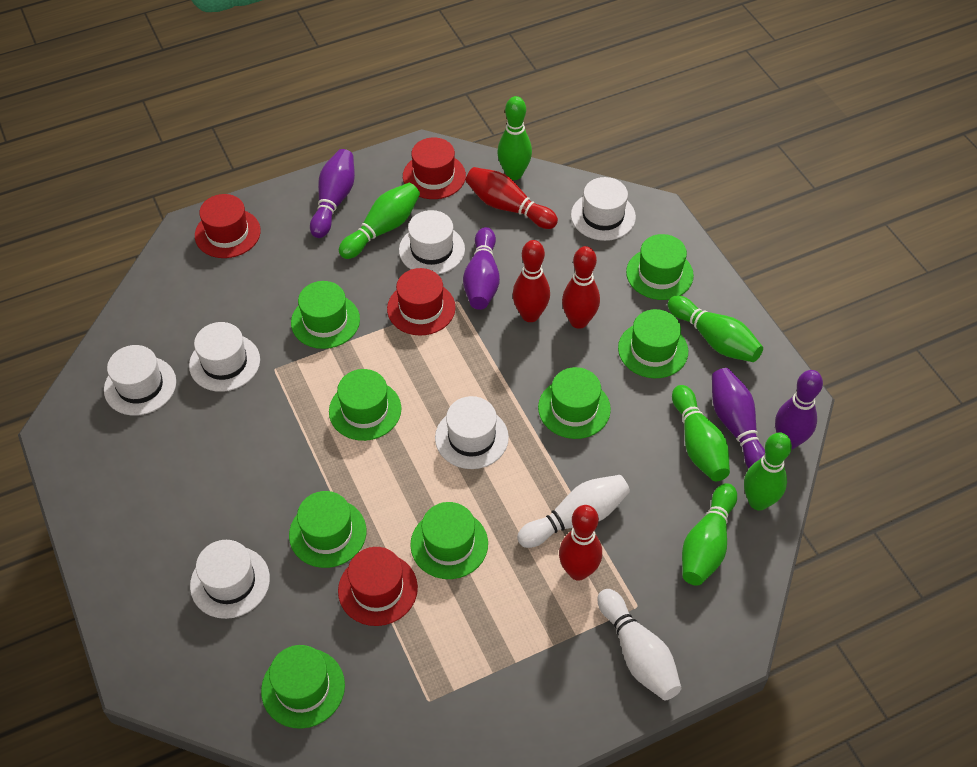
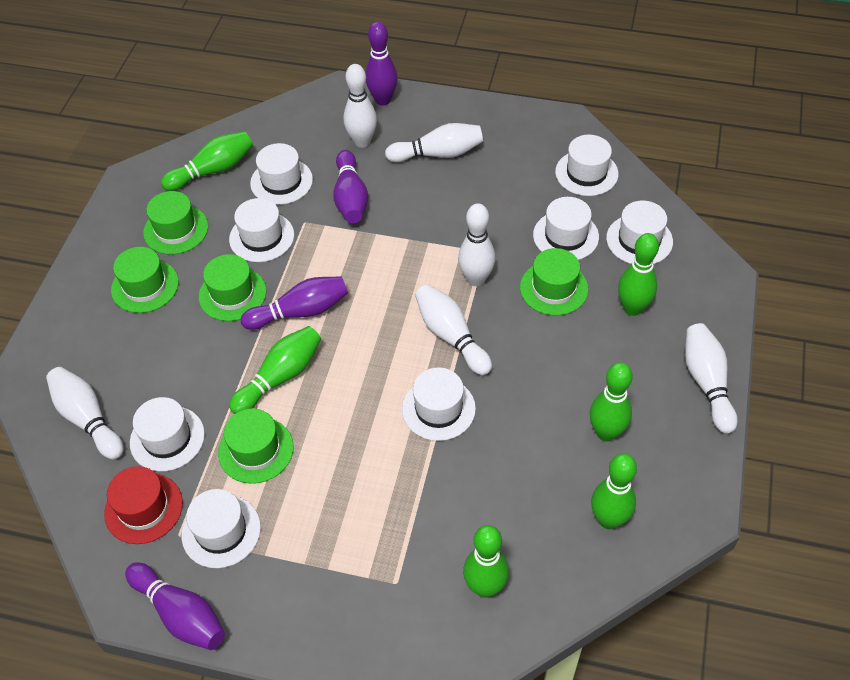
green hat: [261,645,345,729] [289,491,366,568] [291,281,360,349] [329,369,401,441] [410,502,488,579] [538,367,611,439] [618,309,688,378] [626,234,694,300] = 8 -> [111,247,179,313] [143,191,208,255] [199,254,266,321] [218,408,294,484] [520,248,588,316] = 5
red bowling pin: [466,167,558,229] [512,240,550,322] [559,505,602,581] [562,246,600,329] = 4 -> none = 0
red hat: [195,194,261,258] [338,547,418,626] [387,268,456,336] [403,138,466,199] = 4 -> [104,466,183,544] = 1
white bowling pin: [517,475,630,548] [598,589,681,700] = 2 -> [46,367,124,460] [344,64,377,148] [385,123,483,162] [415,284,492,375] [458,203,495,286] [685,323,738,433] = 6
white hat: [104,345,176,416] [189,322,260,392] [190,540,270,619] [399,210,465,275] [435,396,509,469] [571,177,636,241] = 6 -> [130,397,205,471] [182,489,261,568] [229,198,294,262] [250,143,313,205] [402,367,476,441] [533,197,599,260] [555,135,619,196] [606,200,673,264] = 8

